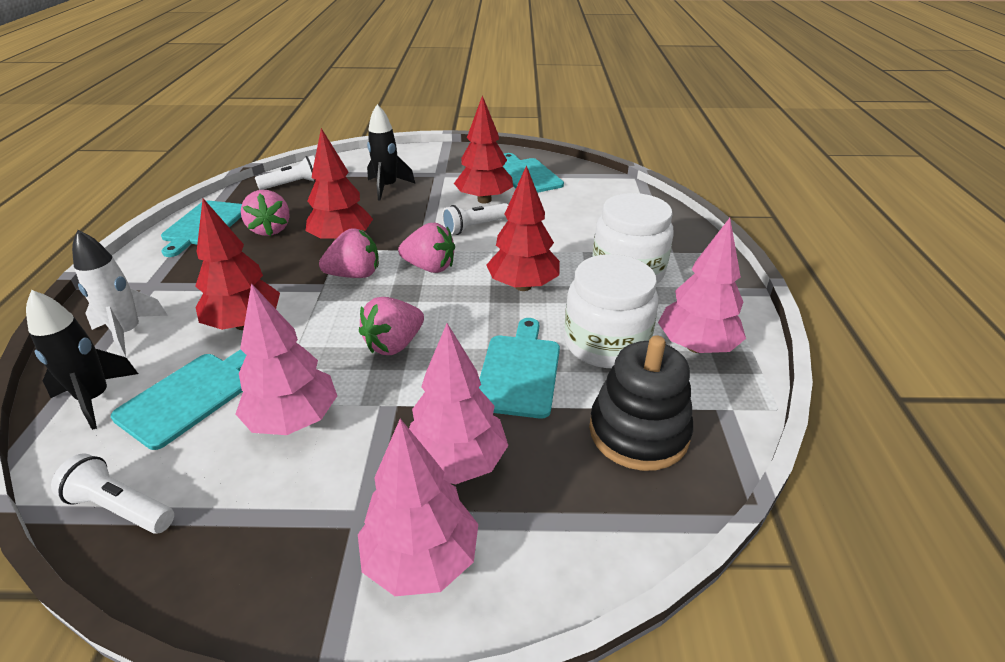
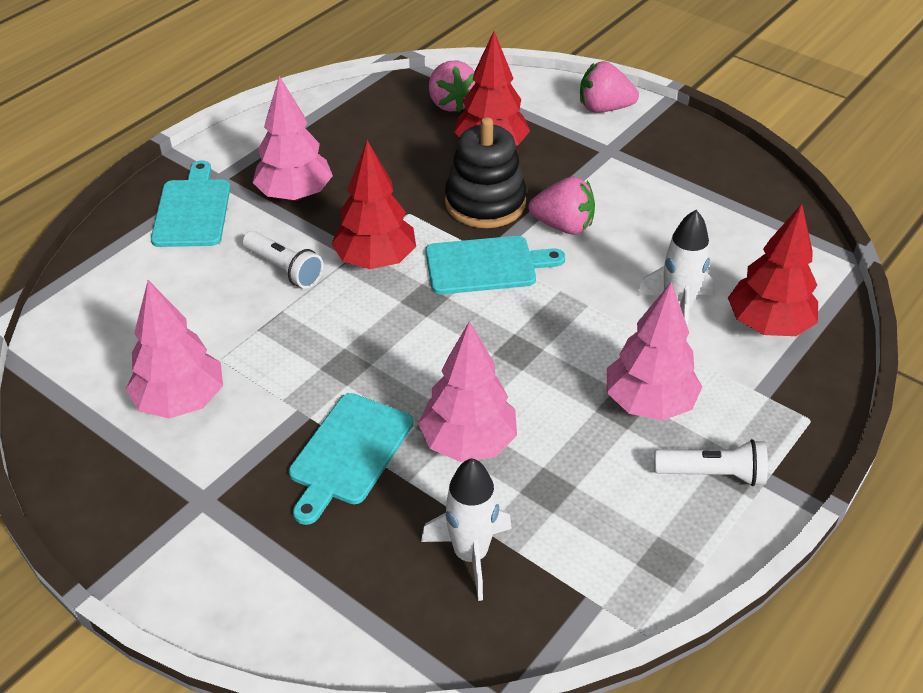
black rocket: [26,290,138,430] [367,104,415,201] = 2 -> none = 0
pink strawberry: [241,190,290,236] [319,228,379,278] [359,297,424,355] [398,223,455,273] = 4 -> [429,61,476,112] [528,176,595,235] [580,61,639,113] = 3
red tree: [195,198,280,330] [306,128,373,241] [454,95,513,203] [486,165,560,291] = 4 -> [331,140,416,269] [454,31,530,145] [728,204,818,336] = 3
turquoise cutting board: [111,349,246,450] [161,201,242,257] [479,318,560,419] [503,153,564,193] = 4 -> [151,160,230,247] [289,393,413,525] [426,236,565,294] = 3
white flashlight: [51,453,174,534] [255,155,316,190] [442,203,508,235] = 3 -> [243,231,324,288] [654,439,768,486] = 2
white jar: [564,254,659,368] [592,193,674,283] = 2 -> none = 0
white rocket: [72,230,168,357] = 1 -> [421,458,512,601] [637,210,714,327] = 2

